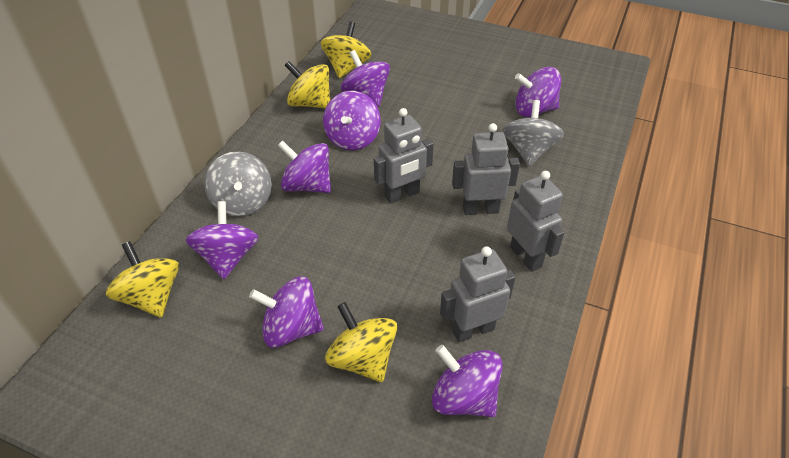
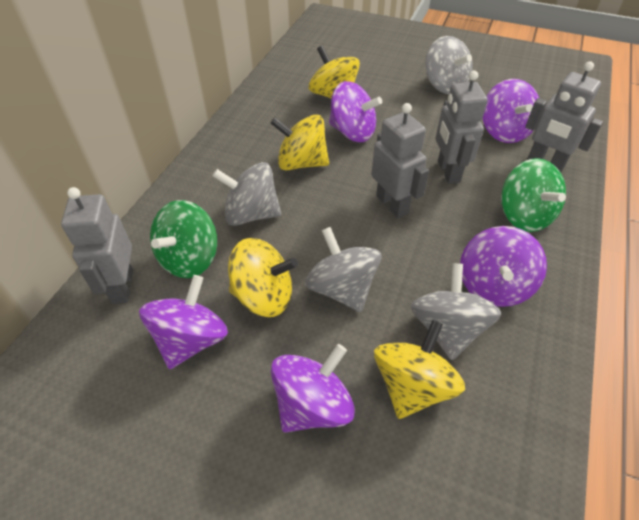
green spinning top: none = 0 -> [150,200,217,278] [501,158,566,232] = 2
grey spinning top: [204,151,272,217] [503,100,564,166] = 2 -> [213,162,281,226] [305,227,381,312] [411,263,502,360] [425,36,473,94] = 4
purple spinning top: [186,201,259,279] [249,276,324,348] [277,140,331,193] [323,91,381,150] [341,50,390,106] [432,345,503,417] [515,67,561,117] = 7 -> [139,275,228,369] [271,344,355,433] [329,81,382,142] [460,226,547,307] [483,79,539,143] = 5

